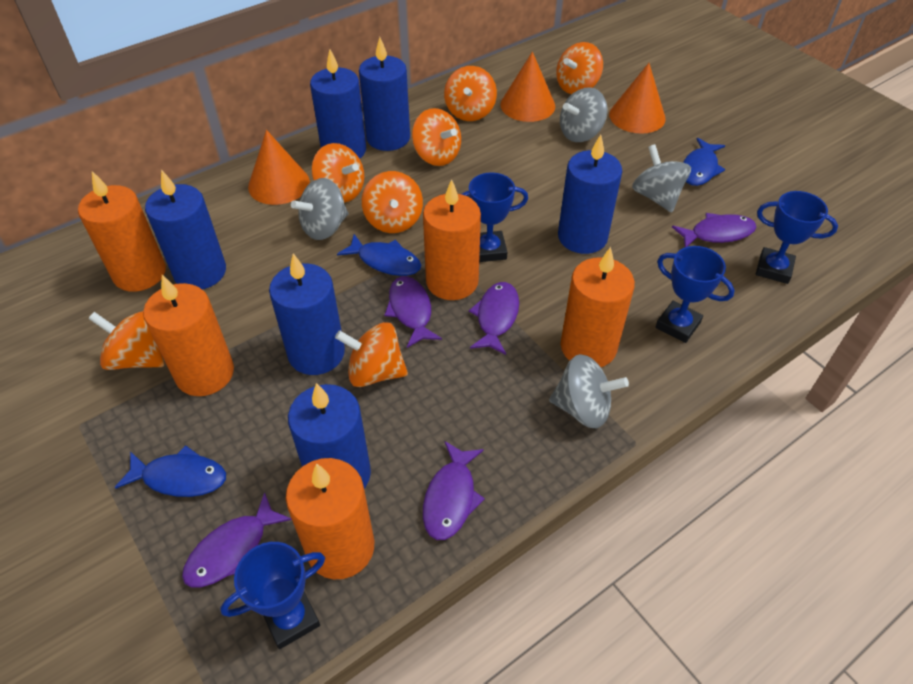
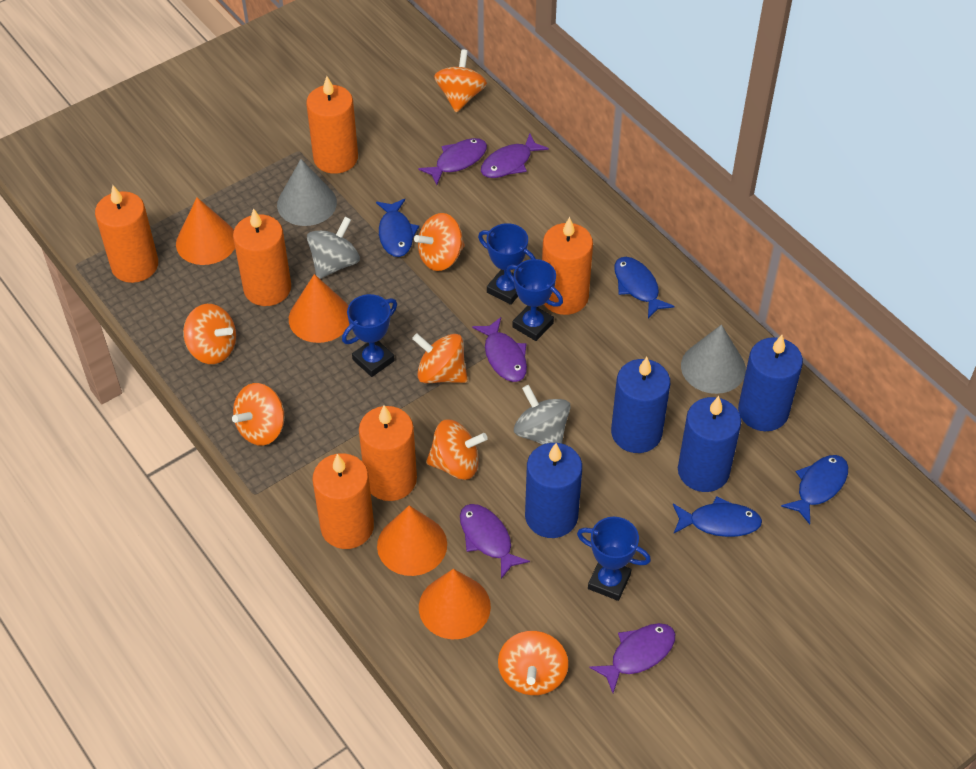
blue candle: [145,169,226,290] [269,253,345,375] [288,383,371,488] [310,49,366,159] [359,37,410,151] [558,135,622,254] = 6 -> [525,443,582,538] [611,357,670,453] [678,396,741,492] [738,335,803,431] = 4
blue fish: [114,445,226,497] [337,234,421,276] [683,138,726,186] = 3 -> [376,199,419,257] [614,257,675,318] [673,496,762,537] [781,455,848,524] = 4
grey cone: none = 0 -> [277,159,337,226] [681,325,746,394] = 2
grey spinning top: [291,178,348,240] [549,354,629,428] [560,87,607,142] [632,144,691,212] = 4 -> [307,217,360,279] [514,385,571,445] = 2
orange candle: [78,171,166,292] [143,275,234,396] [286,458,374,579] [423,179,481,300] [561,247,635,367] = 5 -> [95,185,158,283] [233,208,291,306] [306,76,358,174] [313,453,374,549] [359,405,417,501] [542,217,593,315] = 6
orange cone: [248,130,310,205] [500,52,555,122] [609,63,666,134] = 3 -> [176,198,235,265] [289,274,350,343] [377,505,447,576] [419,569,491,639] = 4

